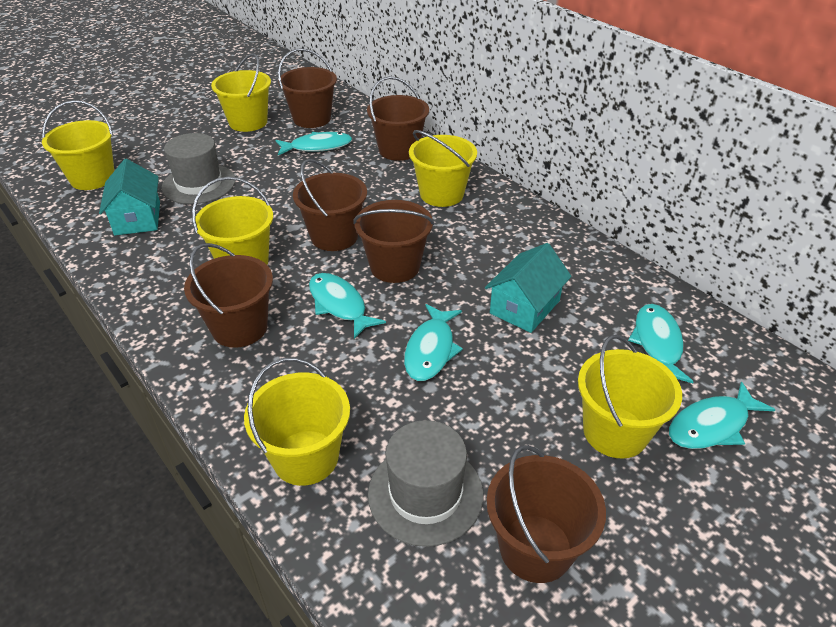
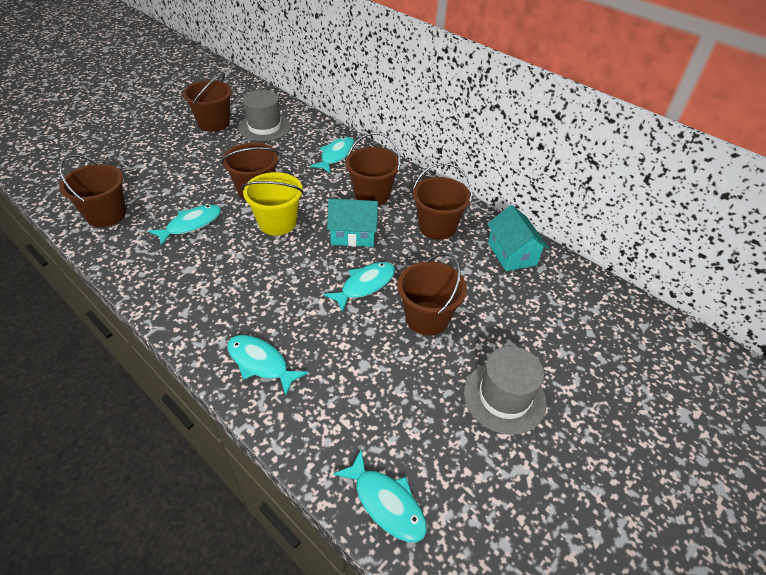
yellow bucket: [42,100,114,190] [192,177,273,265] [211,54,271,132] [244,358,350,486] [409,130,477,207] [578,335,682,459] = 6 -> [242,172,304,235] = 1

